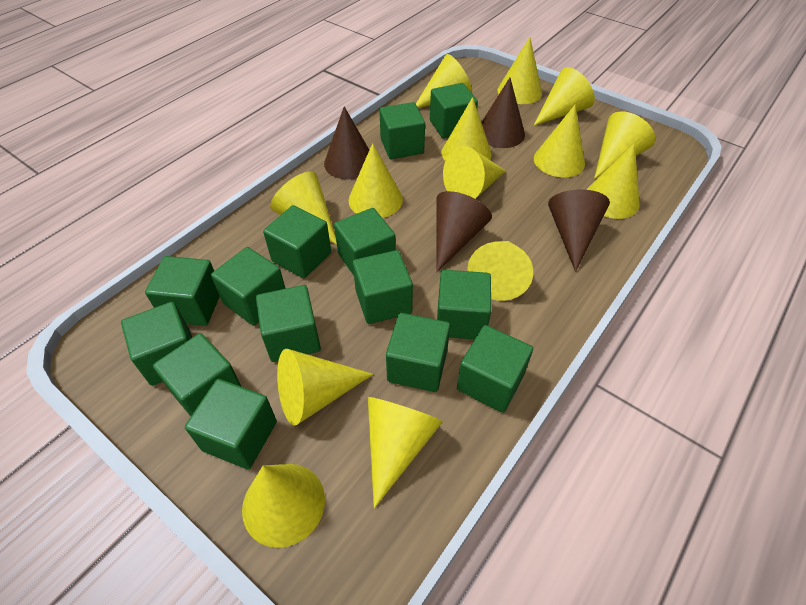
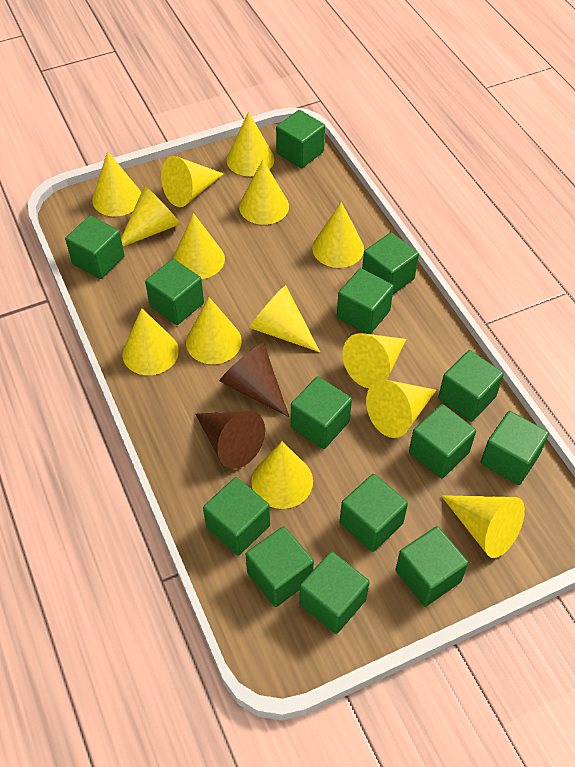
brown cone: [324,106,369,179] [436,191,492,272] [481,78,525,148] [548,190,610,272] = 4 -> [195,411,265,469] [219,343,289,417] = 2

